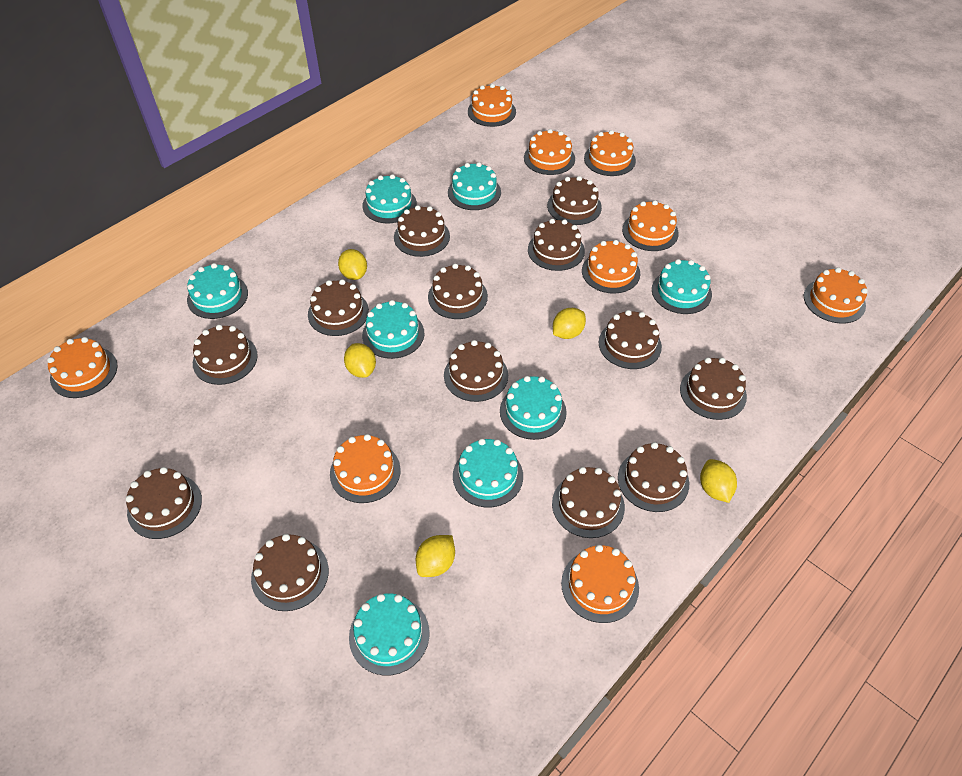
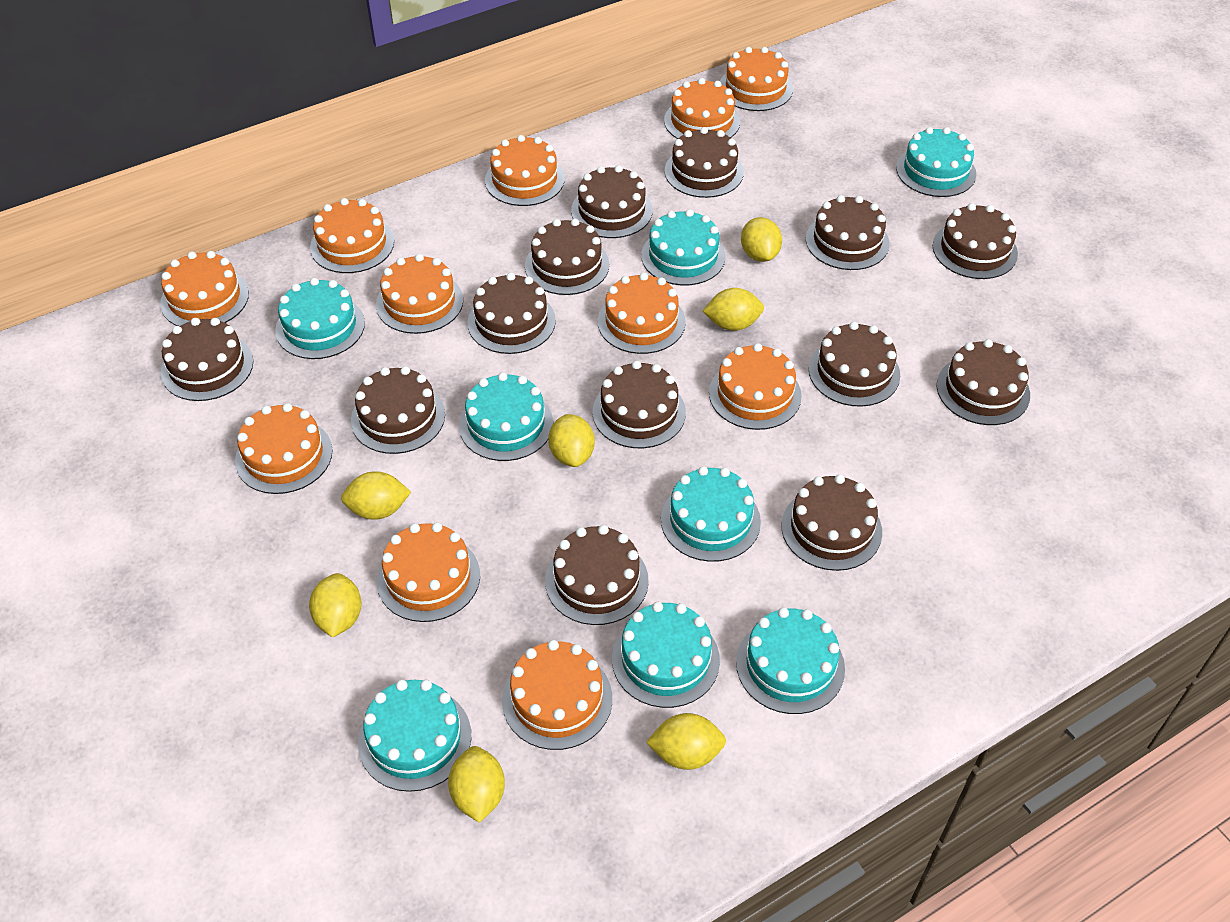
orange cake: [47,337,118,398] [330,434,401,503] [468,84,516,127] [524,129,575,175] [561,544,639,623] [582,240,640,294] [584,130,636,176] [622,200,679,251] [804,267,868,324] = 9 -> [160,251,249,326] [235,403,332,494] [310,198,394,273] [376,254,463,334] [377,522,480,622] [485,135,564,206] [502,640,612,750] [598,273,686,354] [664,78,740,139] [709,343,802,430] [720,47,793,111] = 11
yellow lemon: [338,249,367,280] [344,343,376,378] [416,535,455,577] [553,308,586,339] [700,459,737,503] = 5 -> [309,573,362,637] [341,471,411,520] [448,746,505,823] [548,414,595,467] [646,713,726,770] [703,288,764,331] [741,217,782,262] = 7

